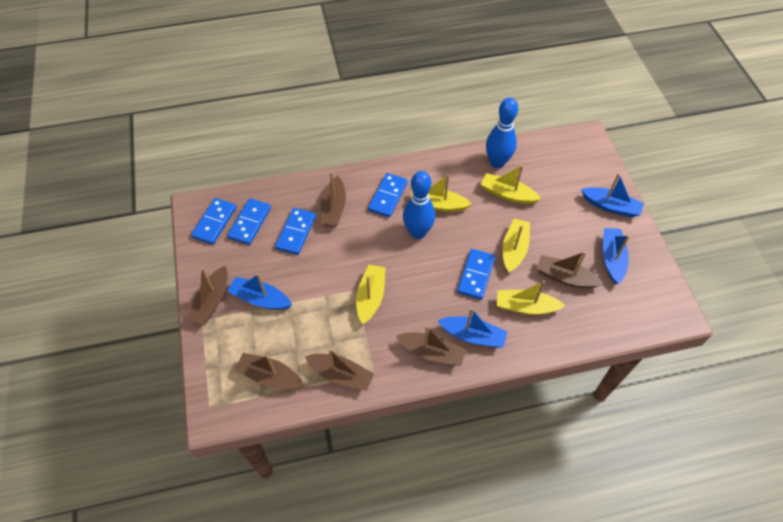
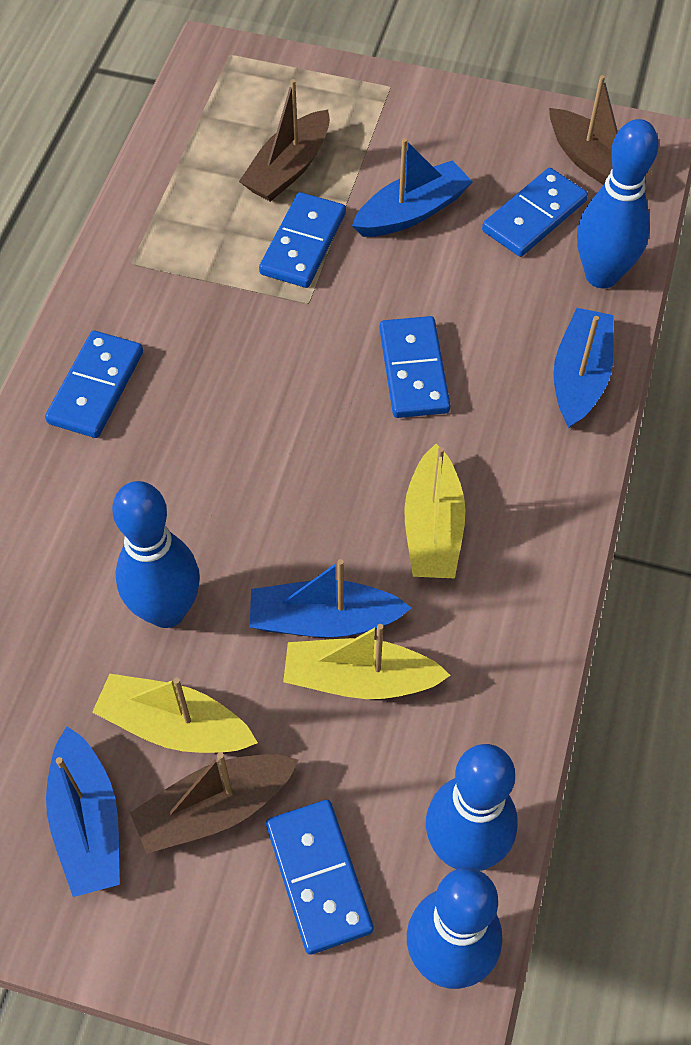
blue bowling pin: [403,171,435,239] [486,98,518,168] = 2 -> [112,481,200,628] [407,868,502,989] [426,744,518,871] [577,119,659,288] = 4
brown boat: [187,266,227,325] [235,353,304,389] [305,348,374,391] [321,172,346,227] [396,325,466,366] [536,251,603,289] = 6 -> [130,752,298,854] [239,79,330,202] [549,75,654,185] = 3
yellow boat: [356,265,386,324] [410,174,472,212] [481,165,541,204] [497,280,565,315] [502,219,530,273] = 5 -> [92,674,258,753] [283,624,451,699] [404,444,466,578] = 3

